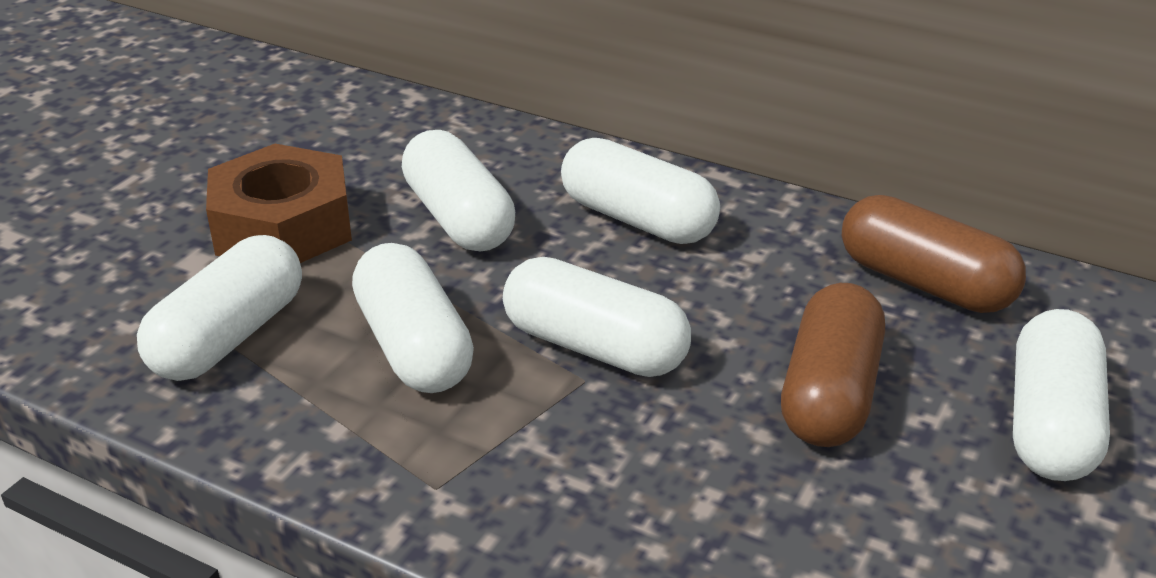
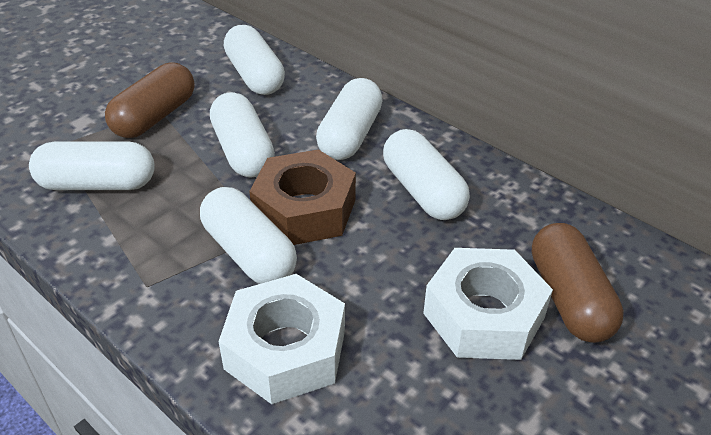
white nut: none = 0 -> [219,274,345,404] [423,248,553,360] = 2

